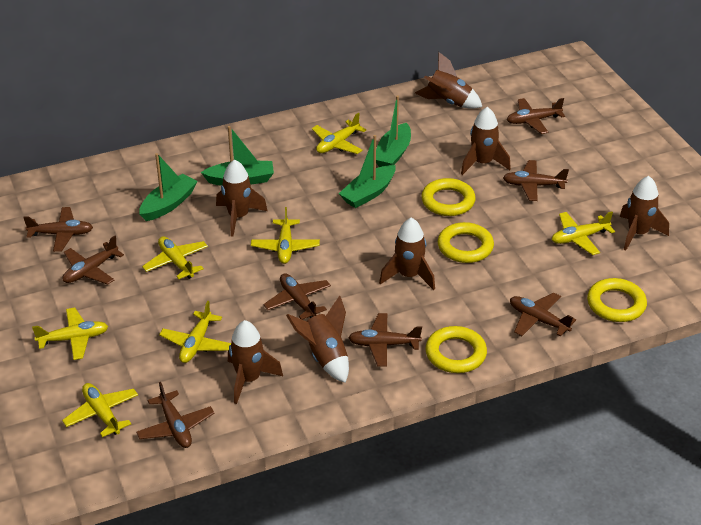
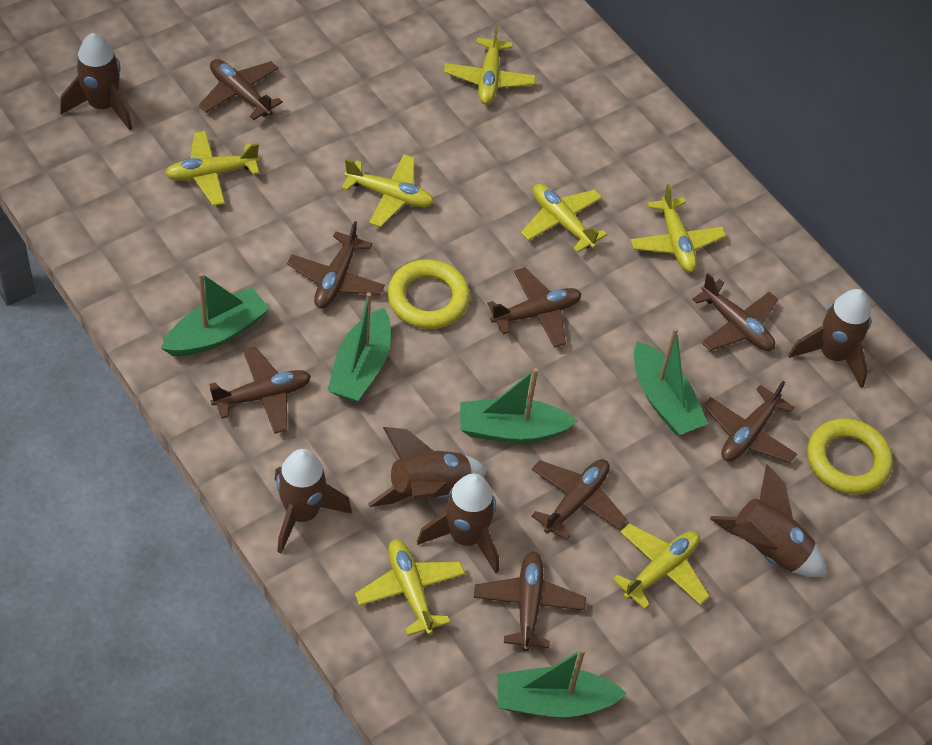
brown rocket: [216,159,267,237] [228,320,283,404] [286,296,349,383] [379,218,435,290] [415,52,482,109] [461,107,511,175] [620,176,669,251] = 7 -> [60,33,133,130] [274,449,352,553] [368,427,487,507] [417,473,499,574] [710,464,827,577] [788,289,871,388] = 6
green boat: [139,153,198,221] [201,126,274,186] [339,135,396,208] [376,96,411,167] = 4 -> [161,273,269,356] [327,292,391,402] [460,368,578,443] [497,648,627,717] [634,328,708,435] = 5
yellow ring: [421,178,476,216] [425,326,487,373] [438,222,494,263] [587,278,647,322] = 4 -> [388,259,470,329] [807,418,893,494] = 2

